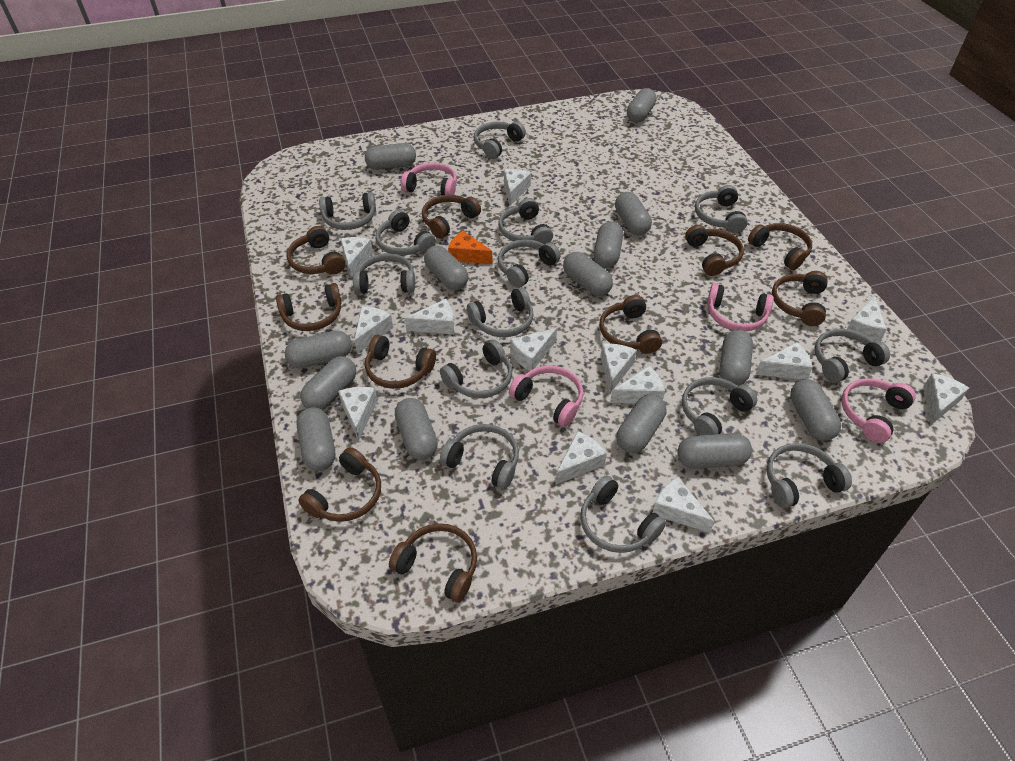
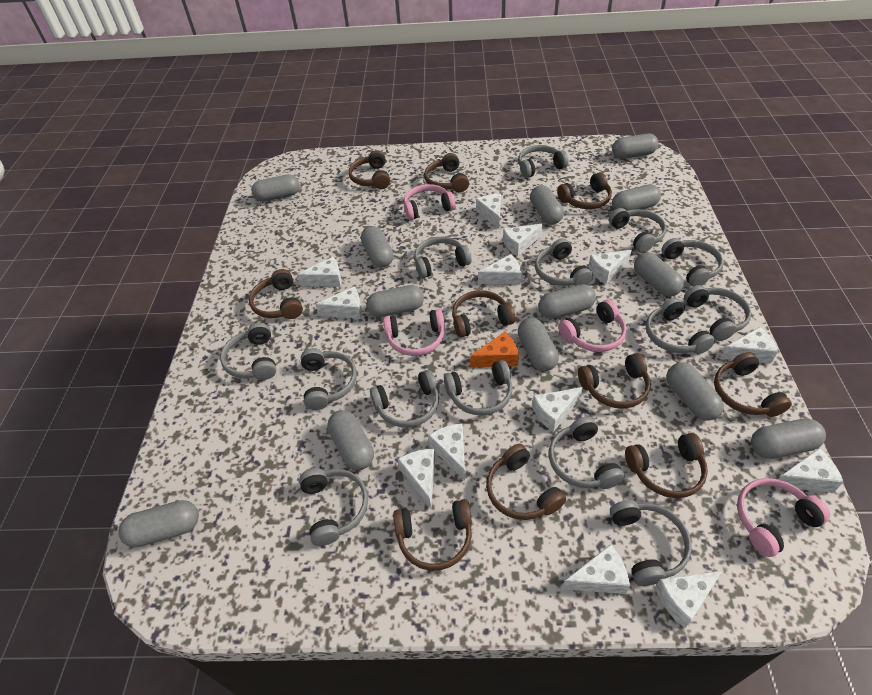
grey capsule: [285,330,352,368] [297,407,335,471] [300,356,356,410] [365,143,416,170] [395,398,438,460] [424,245,469,290] [563,252,613,296] [594,221,623,268] [615,192,652,235] [617,394,666,453] [627,88,657,123] [677,433,752,469] [720,330,753,385] [790,379,841,441] = 14 -> [118,500,199,548] [252,174,300,202] [327,410,374,470] [361,226,394,268] [366,285,424,317] [518,318,559,371] [530,185,564,225] [538,284,596,319] [612,134,658,159] [612,184,661,211] [634,252,684,297] [666,363,724,421] [751,418,826,459] = 13

